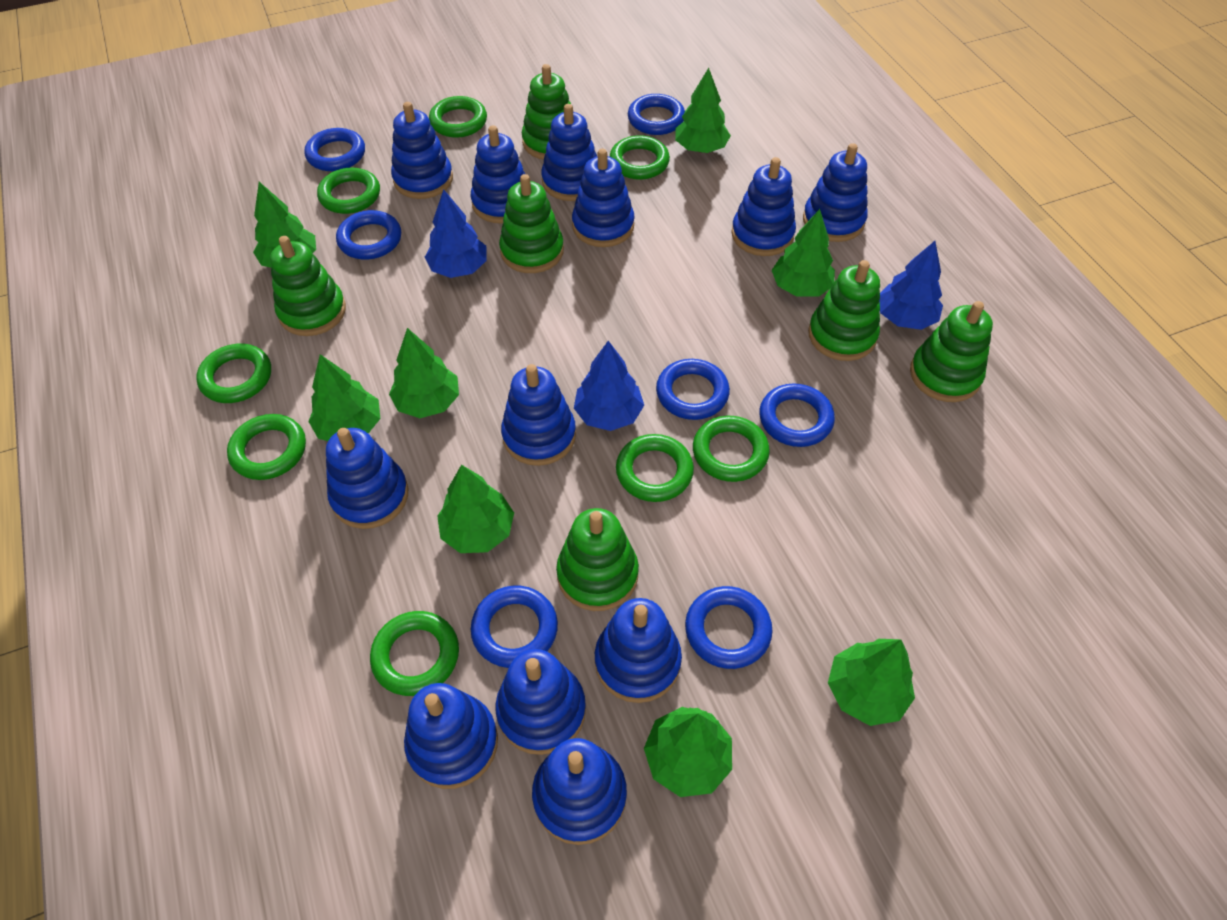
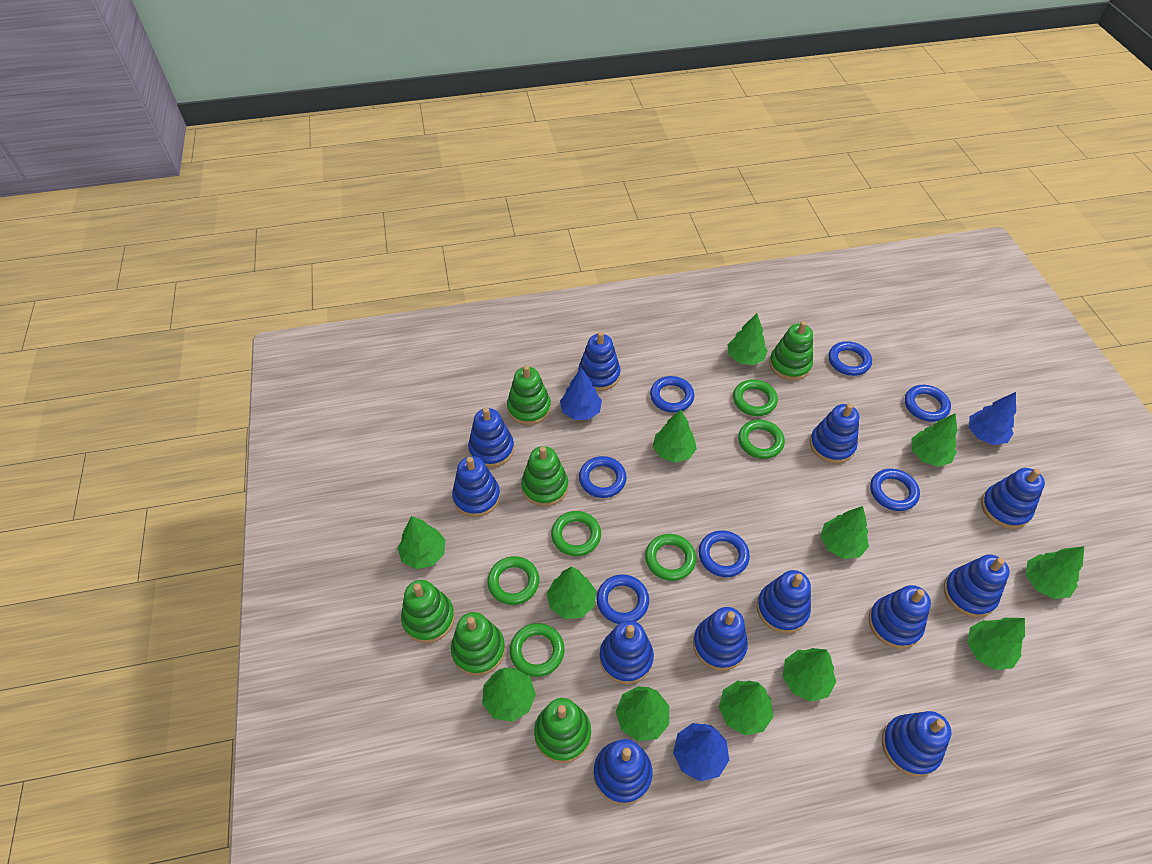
green ring: [196,344,271,403] [227,414,306,480] [317,168,380,214] [370,611,459,696] [429,96,487,138] [610,135,670,180] [616,434,694,502] [693,416,770,482] = 8 -> [487,556,539,605] [510,623,564,677] [551,511,601,556] [645,534,696,581] [733,379,778,416] [738,420,785,459] = 6
green tree: [253,182,316,268] [308,354,381,441] [389,328,459,418] [437,465,514,553] [644,707,732,797] [675,68,731,153] [772,209,835,297] [828,639,915,726] = 8 -> [398,516,445,569] [482,668,536,722] [546,567,596,619] [616,686,669,741] [653,410,697,463] [719,681,774,735] [727,313,768,365] [783,648,836,702] [820,506,869,559] [912,413,957,467] [967,618,1025,670] [1026,546,1084,599] = 12

